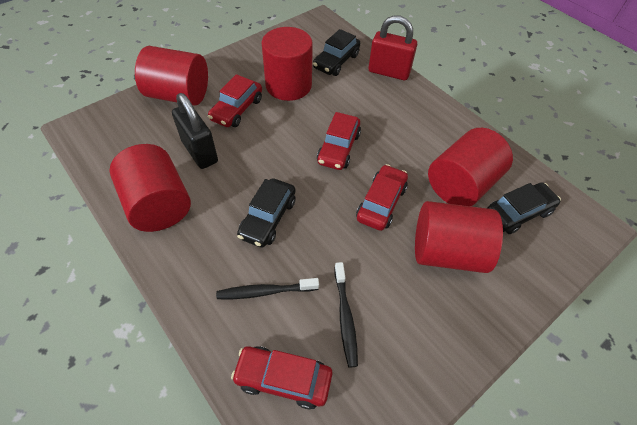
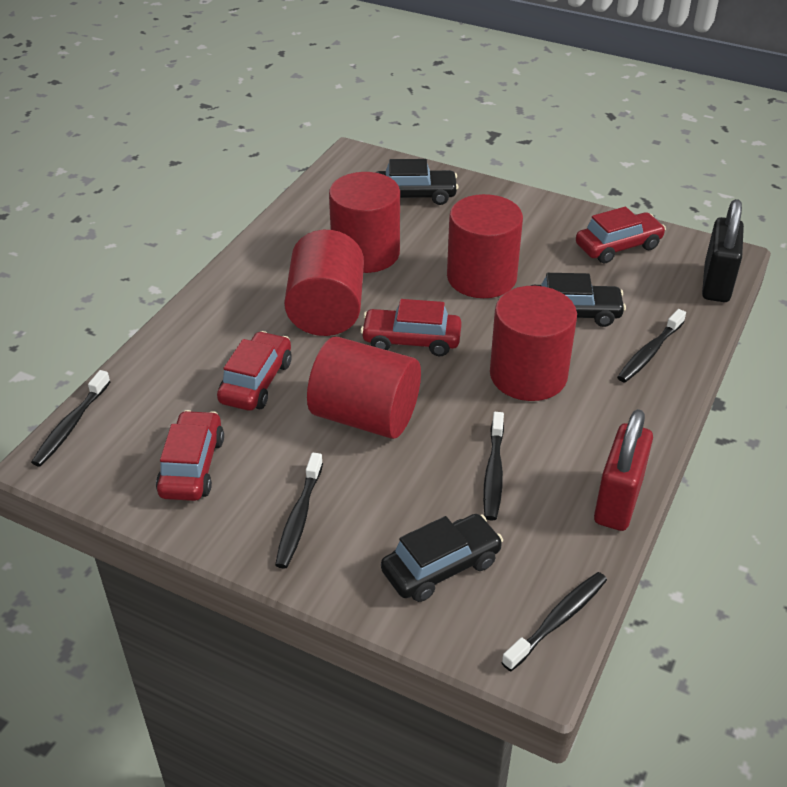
black toothbrush: [216,278,319,299] [334,262,358,368] = 2 -> [31,370,111,467] [275,453,323,569] [483,412,504,521] [501,572,607,671] [617,309,686,383] = 5

